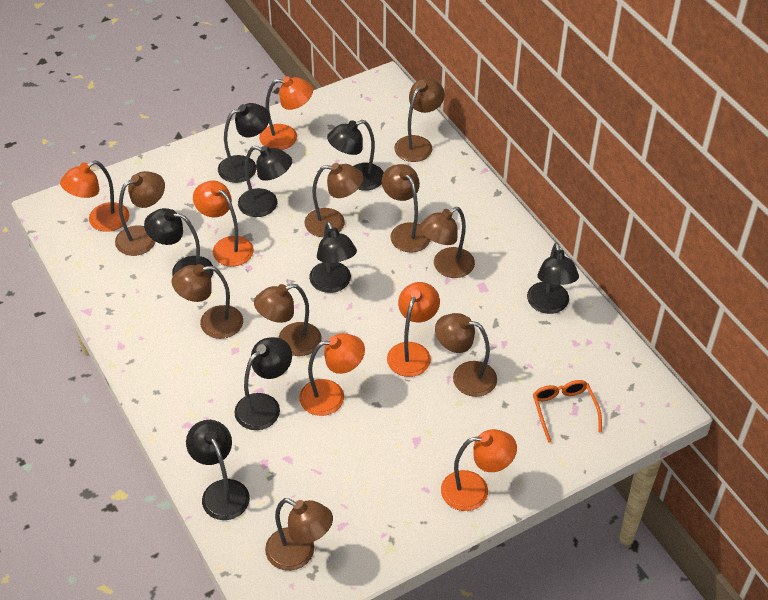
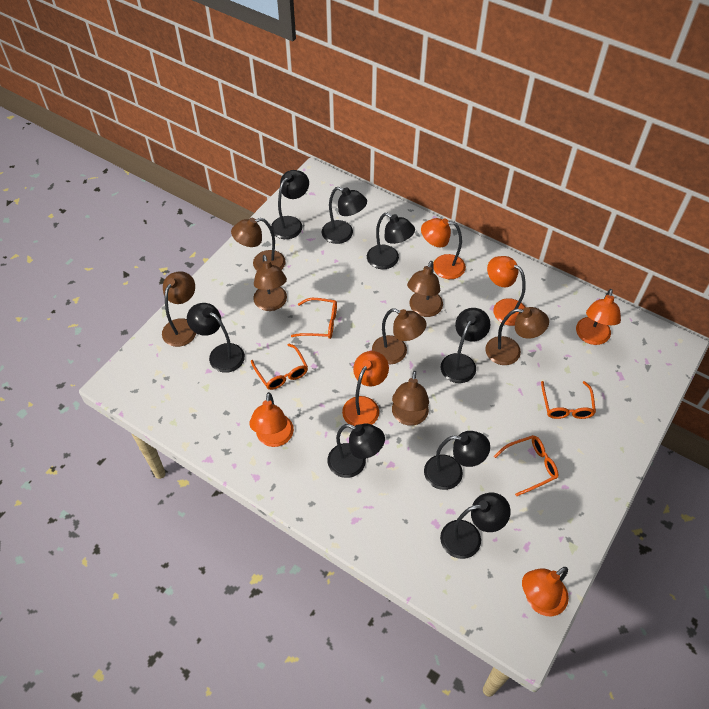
brown lamp: [115,171,165,256] [172,264,243,339] [254,284,322,356] [265,498,333,571] [305,163,364,237] [382,164,431,253] [394,78,445,162] [420,207,475,278] [435,313,497,397] = 9 -> [162,271,196,347] [231,218,286,271] [253,255,287,311] [372,308,427,364] [392,371,429,426] [407,261,443,317] [485,307,549,365] = 7
orange glasses: [533,380,602,443] = 1 -> [251,344,308,390] [291,298,337,339] [494,435,558,497] [541,381,596,419] = 4

